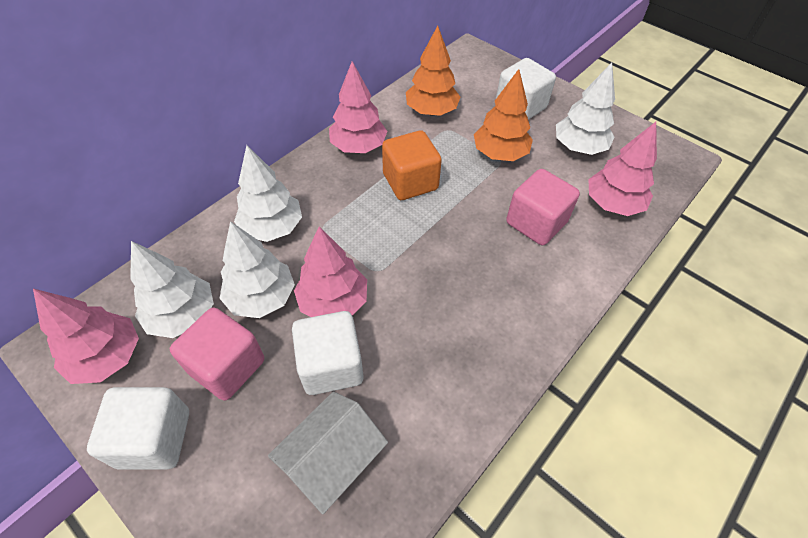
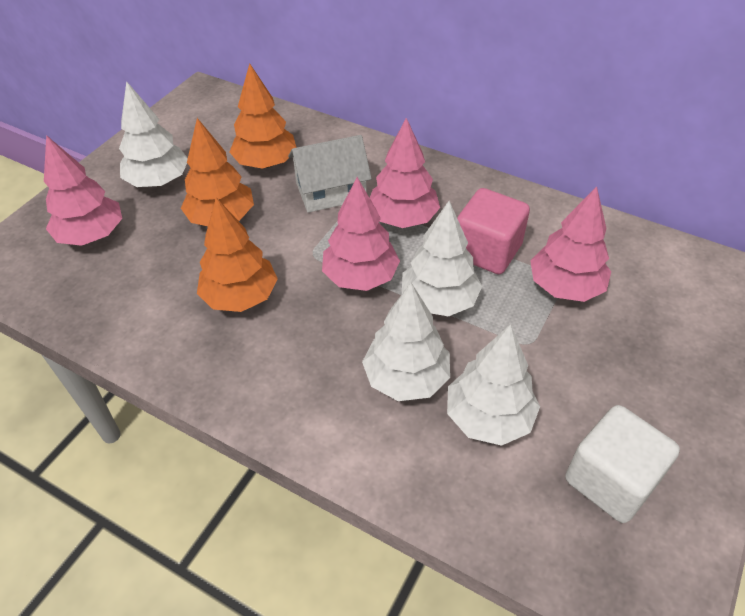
orange cube: [382,131,442,200] = 1 -> none = 0
orange tree: [406,26,460,116] [474,69,533,161] = 2 -> [181,118,254,226] [197,197,278,312] [230,63,297,168] = 3
pink cube: [170,308,264,401] [506,169,580,245] = 2 -> [457,188,530,274] = 1
white cube: [87,387,189,470] [292,311,364,395] [496,58,556,120] = 3 -> [565,405,680,523] = 1

